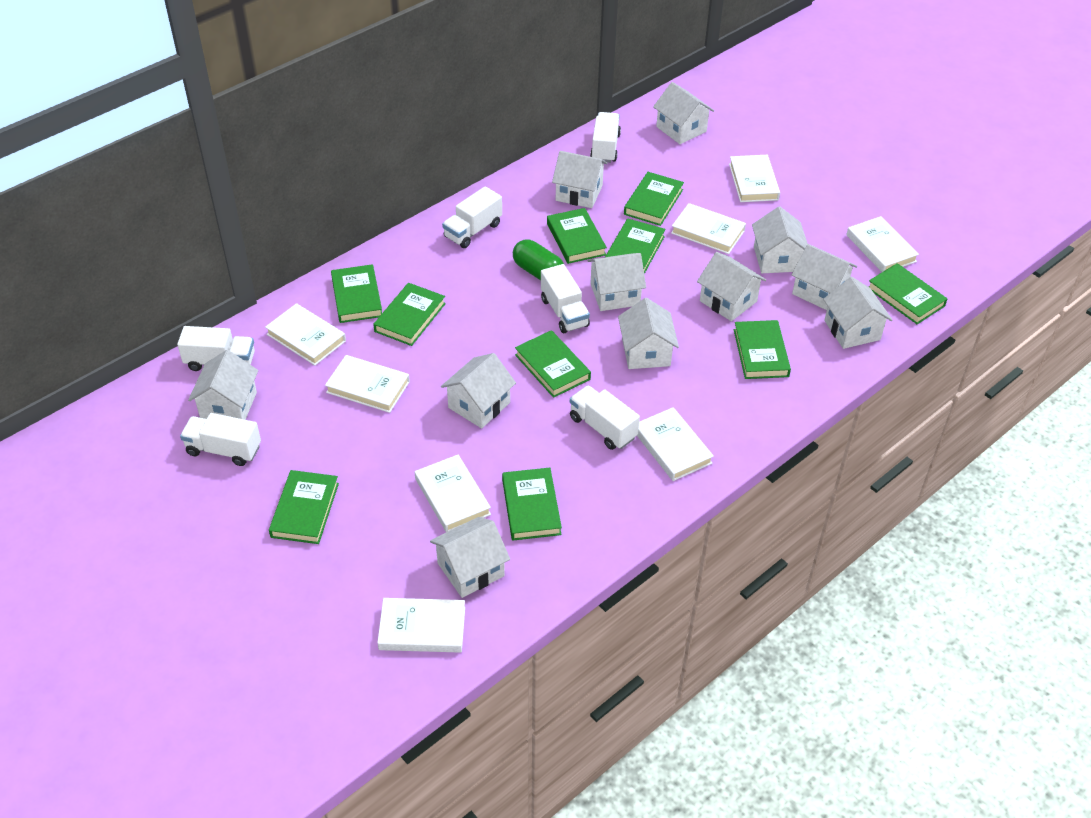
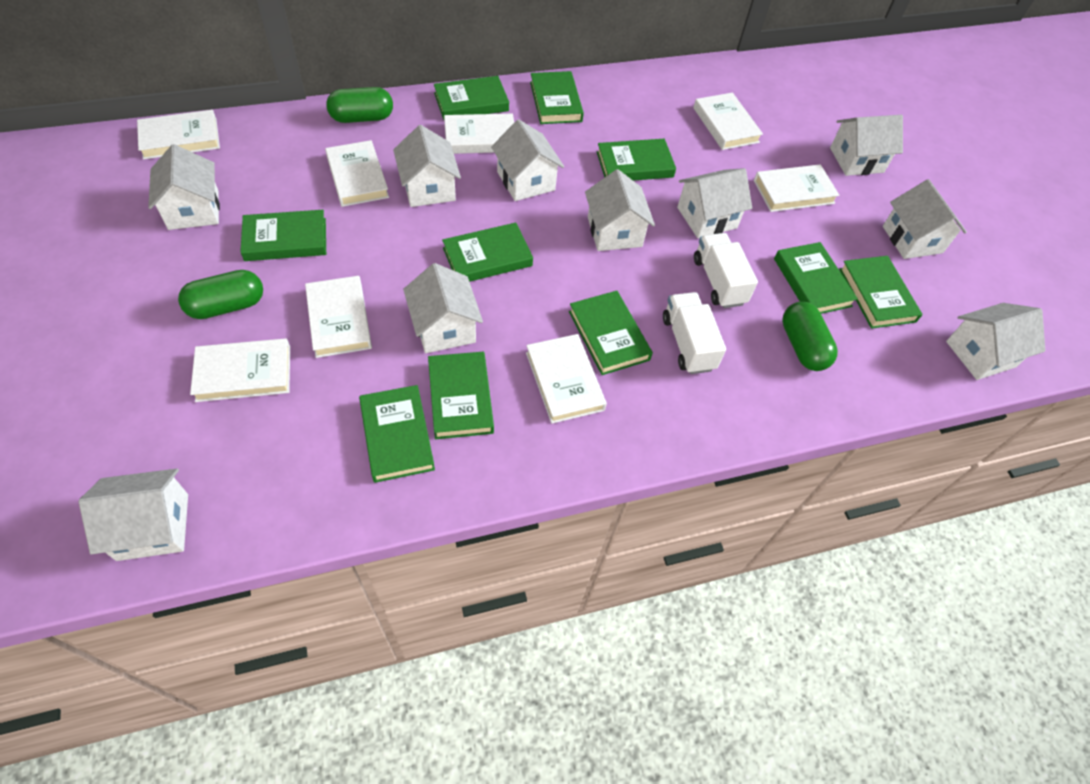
green capsule: [513,239,564,280] = 1 -> [178,270,263,319] [326,87,393,123] [782,301,838,371] = 3
white house: [188,350,258,420] [430,517,510,598] [441,353,516,428] [552,151,607,208] [588,253,646,311] [618,298,679,369] [653,82,714,144] [697,252,766,321] [752,207,808,273] [792,244,857,310] [823,277,892,349] = 11 -> [78,468,188,561] [148,144,220,230] [393,125,461,207] [403,263,483,353] [491,119,564,201] [585,169,655,251] [677,168,752,238] [830,115,903,176] [883,179,967,259] [946,303,1045,380] = 10
white truck: [177,326,255,371] [180,413,261,466] [442,186,502,248] [541,264,590,333] [570,385,640,450] [590,112,621,163] = 6 -> [663,292,726,374] [694,233,758,308] = 2

